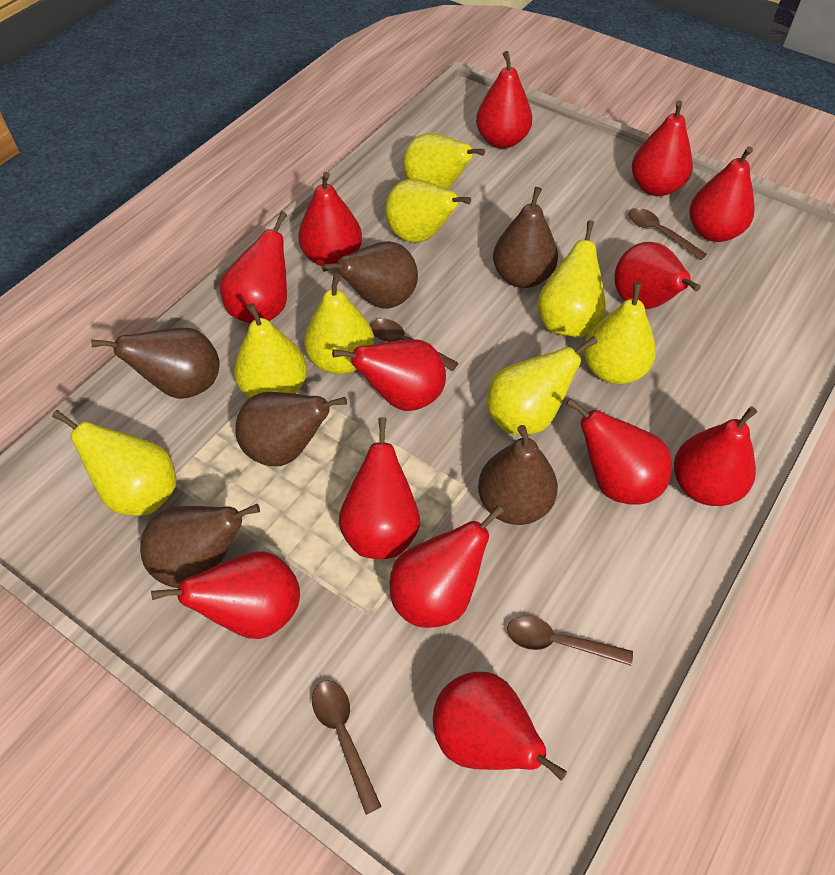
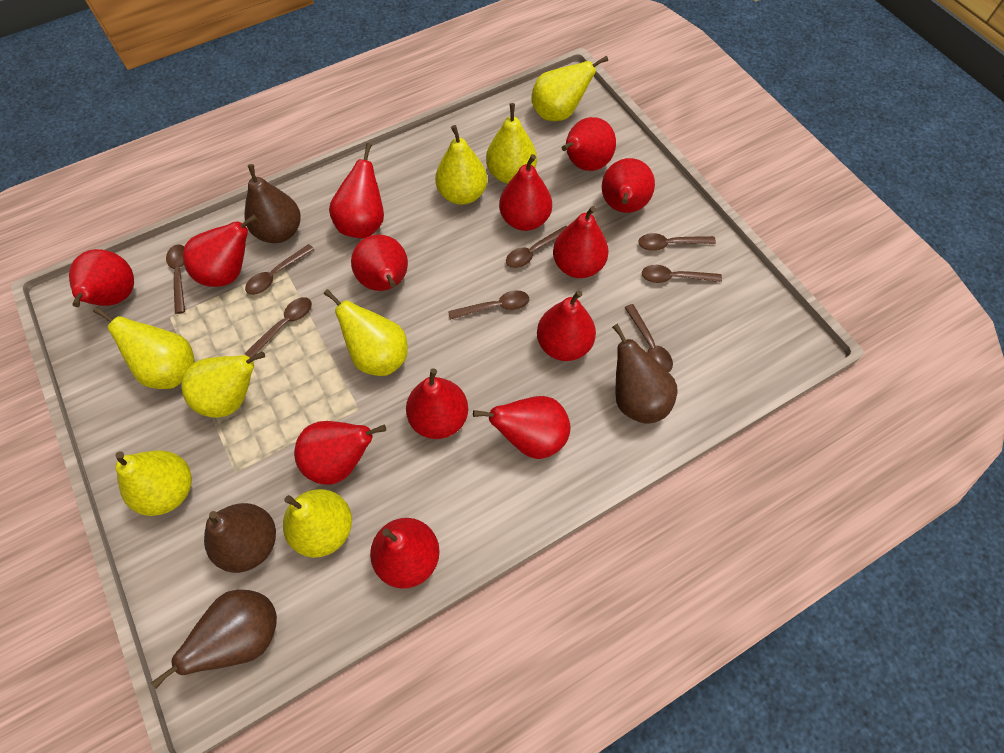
brown pear: [91,328,220,399] [140,504,260,588] [235,392,347,466] [322,241,418,309] [478,425,558,525] [493,187,558,288] = 6 -> [151,590,277,689] [204,503,276,573] [245,164,301,243] [612,324,677,424] = 4
brown spoon: [312,680,381,815] [370,319,459,371] [507,616,633,666] [629,208,707,260] = 4 -> [166,245,185,314] [244,297,312,358] [245,244,315,295] [448,290,529,320] [506,226,567,268] [624,304,673,372] [638,233,716,251] [642,265,722,283] = 8

